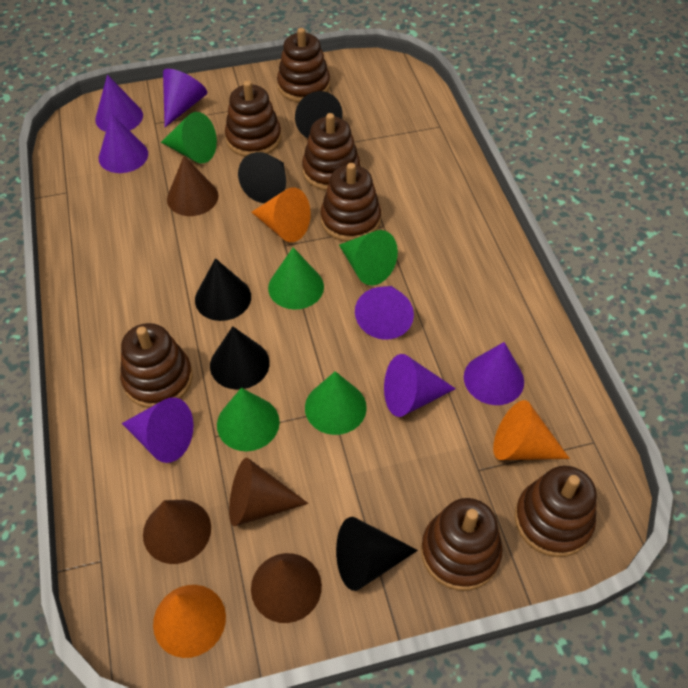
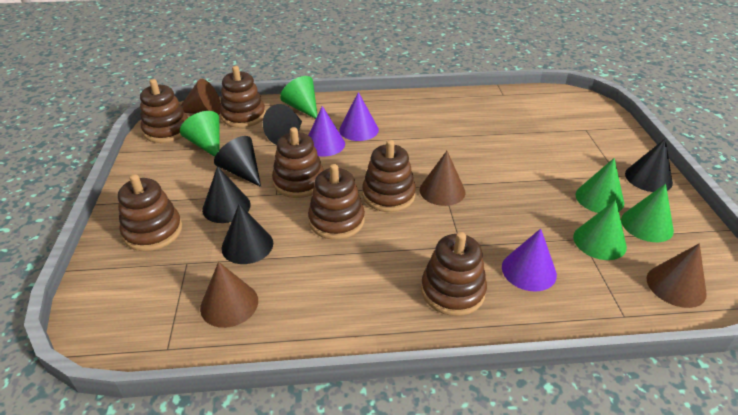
orange cone: [153,585,226,658] [251,187,311,242] [493,400,570,460] = 3 -> none = 0
purple cone: [95,75,143,132] [99,113,148,173] [122,397,193,463] [163,69,208,127] [355,286,414,340] [384,354,456,417] [464,342,524,405] = 7 -> [309,106,345,156] [339,92,379,141] [502,228,557,292] = 3

